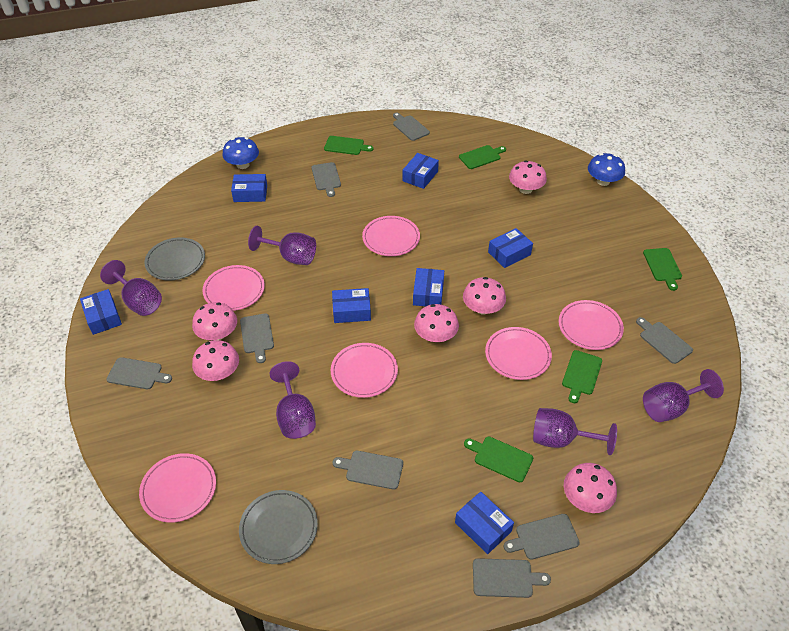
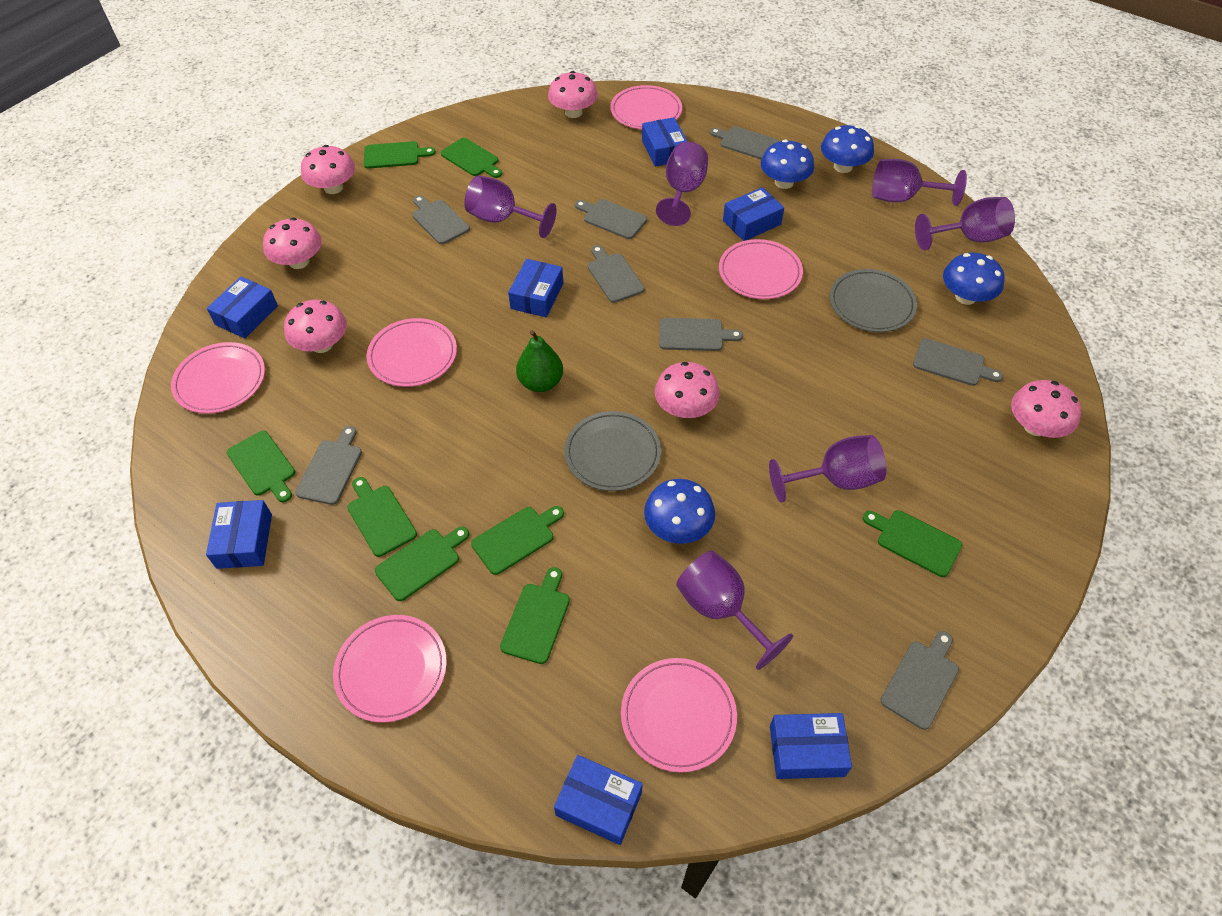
blue mushroom: [223,137,259,169] [588,153,625,186] = 2 -> [644,479,715,544] [761,140,814,189] [821,125,874,173] [943,253,1005,305] = 4
green cutting board: [324,136,374,155] [459,145,506,169] [464,437,533,482] [562,350,602,403] [643,248,682,291] = 5 -> [227,431,295,502] [347,477,417,557] [364,141,436,169] [375,527,469,601] [441,138,502,178] [471,506,564,575] [500,567,570,664] [863,510,962,577] = 8
green pear: none = 0 -> [516,330,563,392] = 1
purple goblet: [100,260,162,316] [248,226,316,265] [270,361,316,439] [533,408,617,455] [643,369,724,422] = 5 -> [464,175,557,238] [656,142,708,226] [676,550,793,670] [769,435,886,503] [872,159,967,206] [915,197,1015,250] = 6

